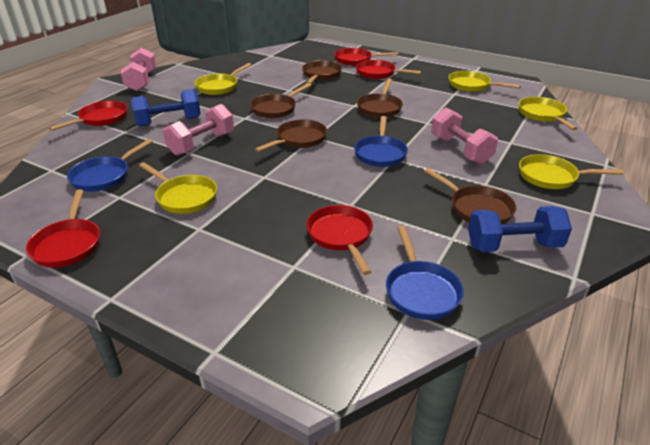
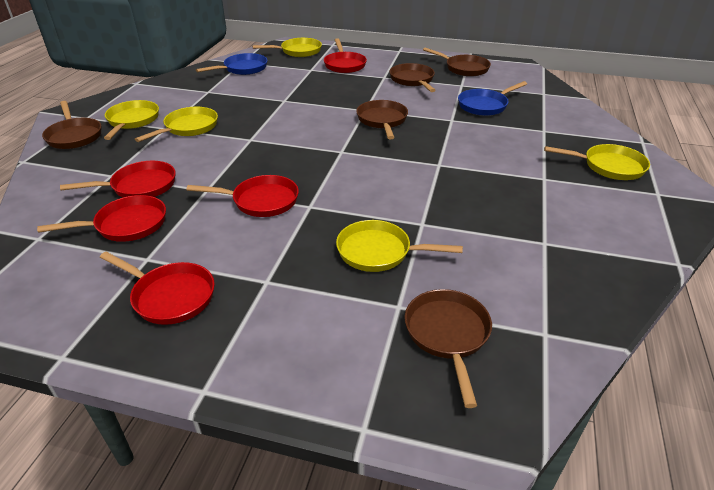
blue dumbbell: [131,89,201,127] [468,206,572,252] = 2 -> none = 0
blue pan: [67,139,153,191] [354,116,408,167] [386,226,464,320] = 3 -> [196,53,267,75] [458,81,527,116] = 2
pink dumbbell: [120,47,157,91] [163,104,234,156] [431,108,498,164] = 3 -> none = 0

